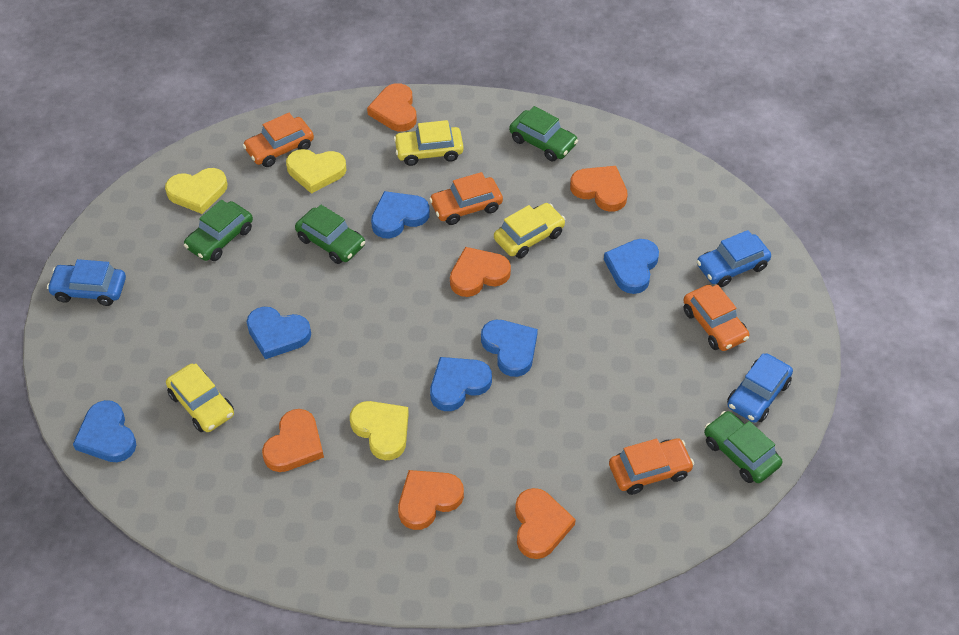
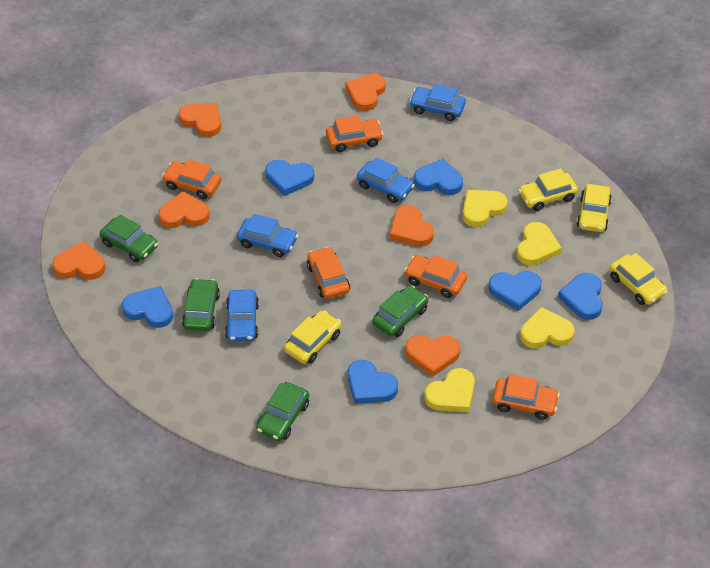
blue car: [47,259,126,306] [697,230,771,287] [727,353,793,423] = 3 -> [225,290,259,341] [237,214,298,257] [357,158,415,203] [409,84,466,121] = 4
orange car: [243,113,314,167] [429,172,503,225] [609,438,694,495] [683,285,749,351] = 4 -> [162,159,221,199] [307,246,350,299] [326,115,383,152] [404,255,467,298] [493,374,560,420] = 5
yellow car: [166,363,234,432] [394,120,464,166] [494,203,565,258] = 3 -> [284,310,341,364] [518,168,578,211] [577,184,612,232] [609,253,668,305] = 4
yellow heart: [165,168,228,214] [286,149,346,194] [350,401,409,460] = 3 -> [424,368,475,413] [463,190,508,227] [517,222,562,266] [520,307,575,349] = 4

